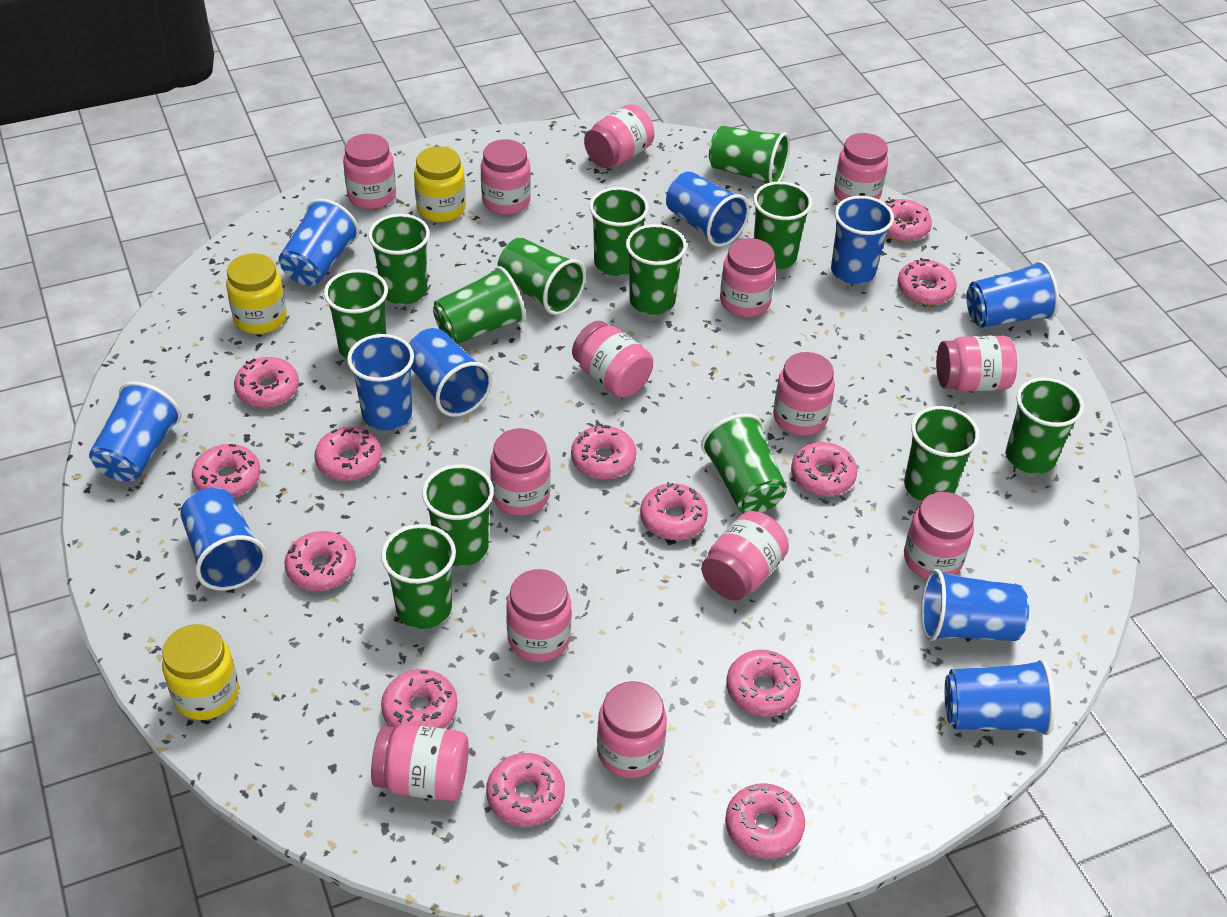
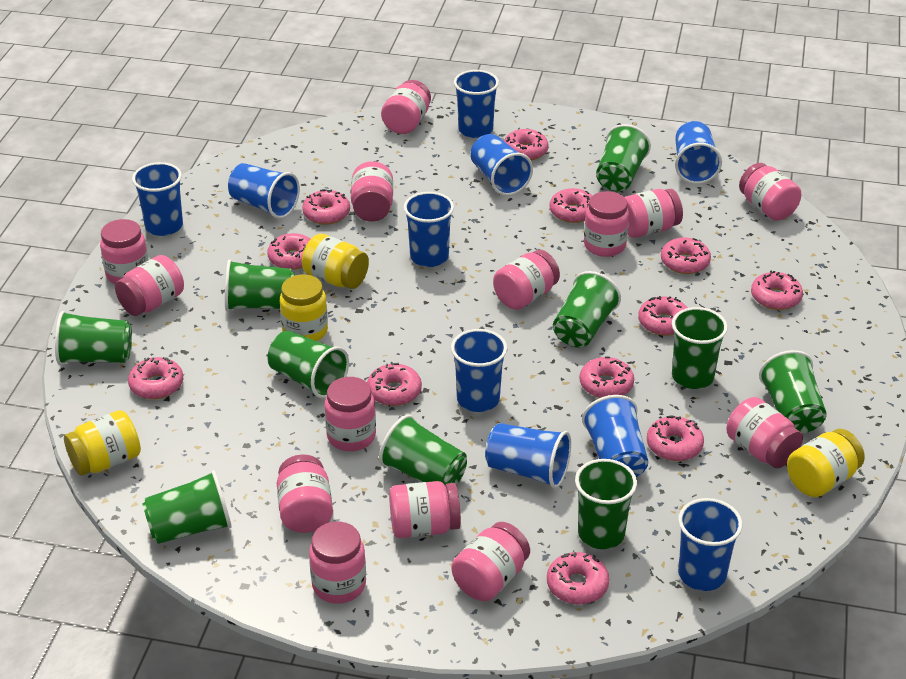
green cup: [324,269,388,359] [368,214,430,305] [381,524,456,629] [422,464,494,566] [433,266,525,344] [497,238,586,315] [589,187,649,276] [626,224,687,315] [701,413,787,513] [709,126,790,183] [753,182,812,270] [904,406,979,502] [1006,378,1084,474] = 13 -> [55,311,132,365] [142,470,232,544] [225,260,294,311] [268,330,349,398] [379,415,467,485] [553,271,621,348] [575,459,637,549] [596,124,651,191] [672,307,728,389] [759,350,827,433] = 10
pink donut: [192,444,260,498] [234,357,299,408] [285,531,356,591] [314,427,382,481] [381,669,457,729] [486,753,565,826] [571,424,637,479] [640,482,708,540] [725,783,805,859] [726,650,801,716] [791,442,857,496] [885,199,932,242] [898,258,957,305] = 13 -> [128,357,183,399] [267,233,310,270] [302,189,350,225] [367,362,422,406] [504,129,549,160] [547,552,609,604] [549,188,592,223] [580,357,634,398] [638,296,687,336] [647,415,704,461] [661,237,711,274] [751,270,803,310] = 12
yellow jar: [162,624,239,720] [226,253,287,334] [414,146,466,222] = 3 -> [64,410,141,476] [280,274,328,341] [302,234,369,289] [787,429,865,497] = 4

